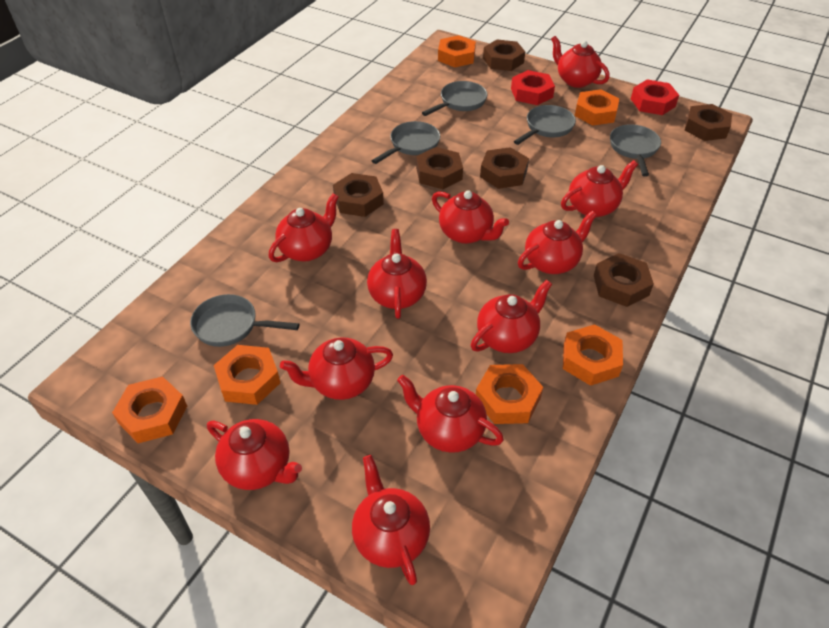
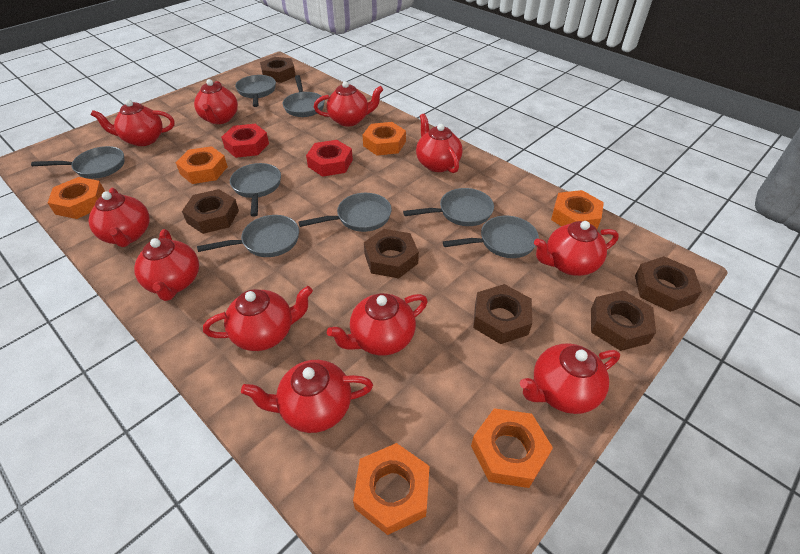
grey pan: [190,294,299,347] [372,121,440,164] [422,81,487,116] [514,105,576,145] [610,124,661,177] = 5 -> [31,146,125,179] [197,215,299,257] [230,163,281,217] [235,75,276,107] [283,75,325,117] [298,193,392,232] [403,188,494,226] [443,216,539,258] = 8

